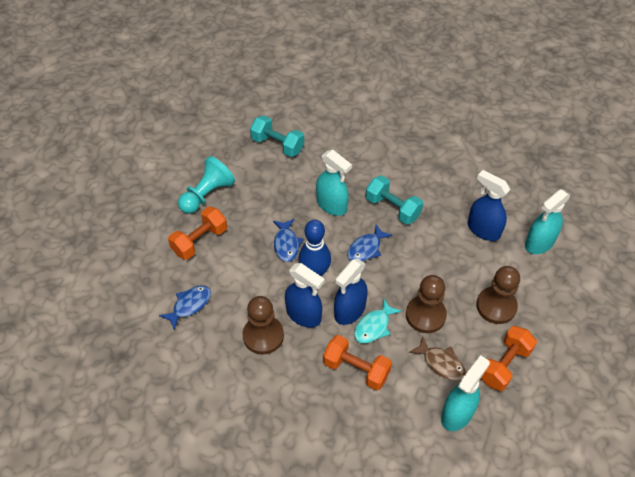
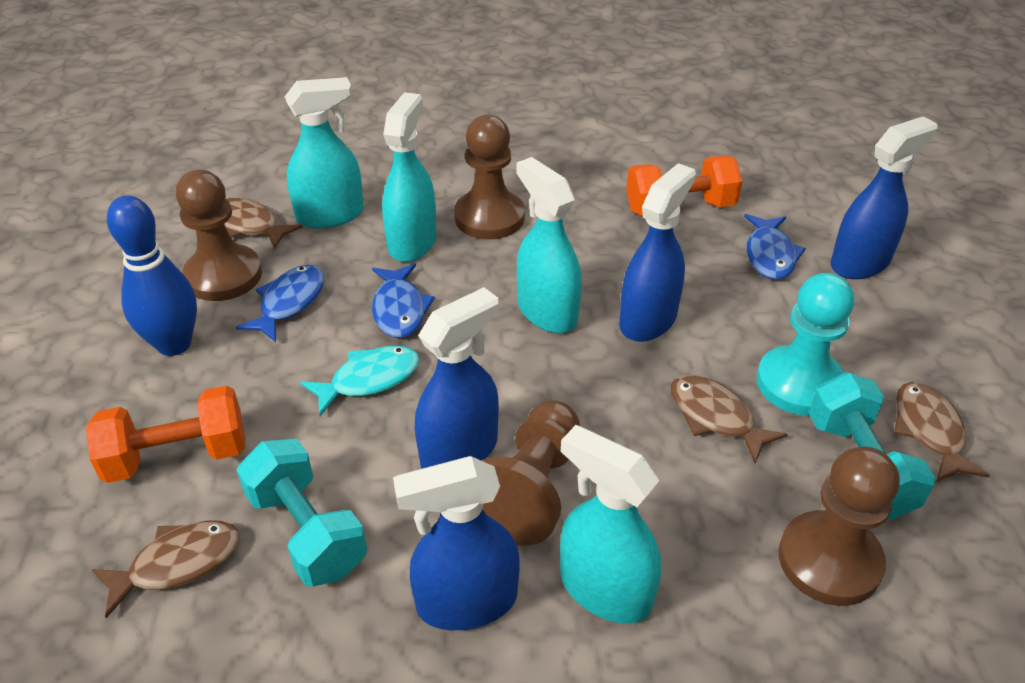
blue spray bottle: [285,263,325,328] [334,259,368,325] [468,170,510,241] = 3 -> [393,456,520,630] [415,287,499,469] [619,163,696,342] [830,116,938,279] = 4
brown fish: [409,337,466,381] = 1 -> [91,520,240,618] [224,198,303,249] [671,375,788,463] [894,381,990,482] = 4
brown pawn: [243,296,284,355] [406,275,447,333] [476,266,520,324] = 3 -> [176,170,262,301] [454,115,525,239] [481,400,580,545] [779,447,899,606] = 4
orange dumbbell: [168,206,227,260] [323,335,392,391] [481,326,537,391] = 3 -> [86,386,245,483] [626,156,743,216] = 2
turquoise spray bottle: [316,150,352,216] [441,355,490,431] [525,189,571,254] = 3 -> [285,77,364,228] [382,92,437,262] [517,157,582,333] [560,425,661,624] = 4

